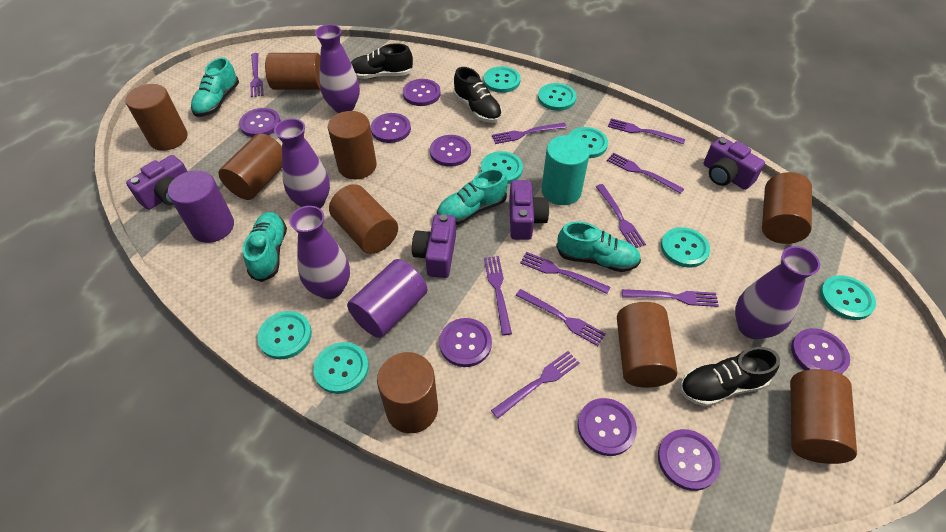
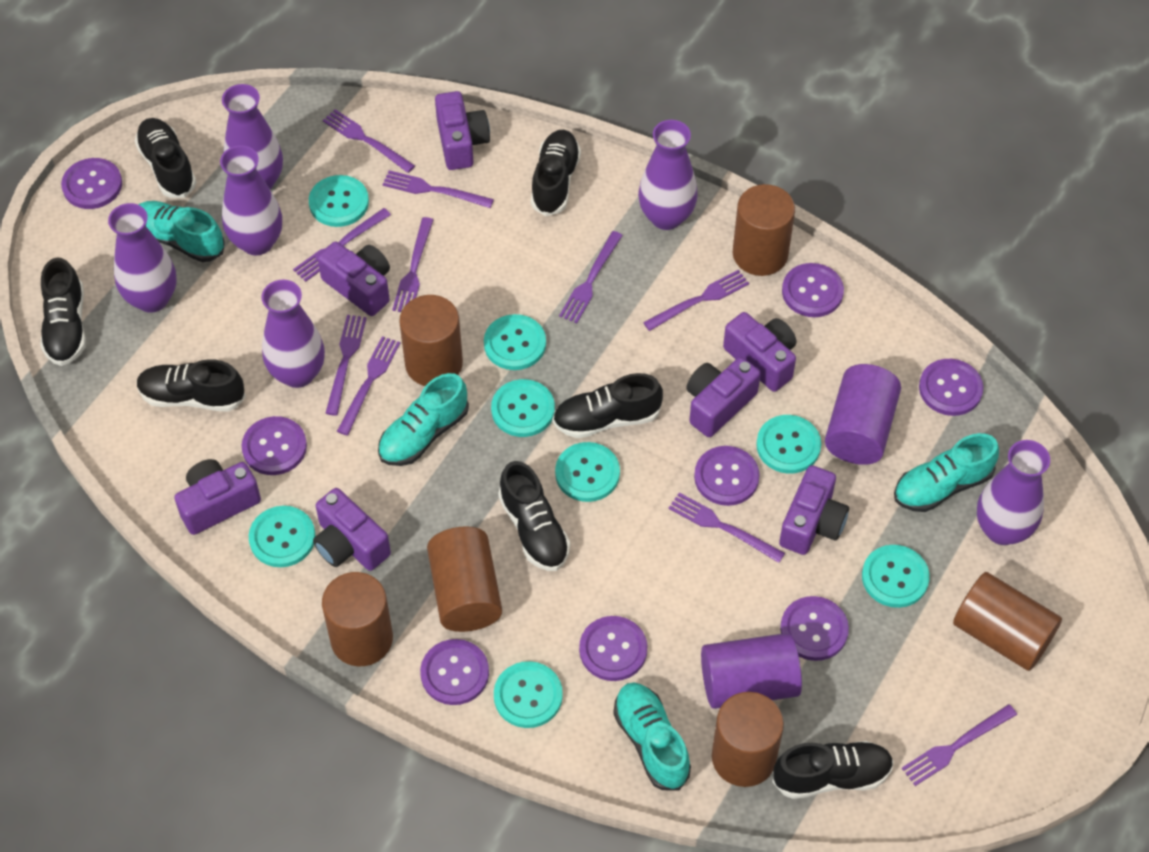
black shoe: [351,43,413,79] [453,67,502,123] [680,347,780,407] = 3 -> [41,258,86,366] [135,118,196,198] [136,359,246,412] [498,461,570,571] [531,130,581,216] [553,373,663,438] [772,741,894,799] = 7
brown cylinder: [126,84,188,151] [218,133,282,200] [265,53,320,90] [328,111,377,179] [329,184,398,254] [377,352,438,433] [617,302,677,388] [762,172,812,244] [790,369,857,464] = 9 -> [322,572,393,666] [399,295,463,386] [427,526,502,632] [712,692,784,787] [733,184,795,276] [953,572,1062,671] = 6
purple camera: [126,155,188,210] [412,214,456,278] [509,180,549,240] [703,137,765,190] = 4 -> [174,459,261,535] [313,488,391,571] [317,241,390,316] [435,91,490,170] [686,357,760,437] [723,312,796,392] [779,465,849,555] = 7
purple vase: [274,118,330,208] [289,206,350,299] [315,24,360,113] [735,246,820,339] = 4 -> [108,203,177,313] [220,145,282,255] [222,84,283,190] [261,280,325,388] [638,120,698,230] [977,440,1050,545] = 6
turquoise cylinder: [541,135,590,205] = 1 -> none = 0

